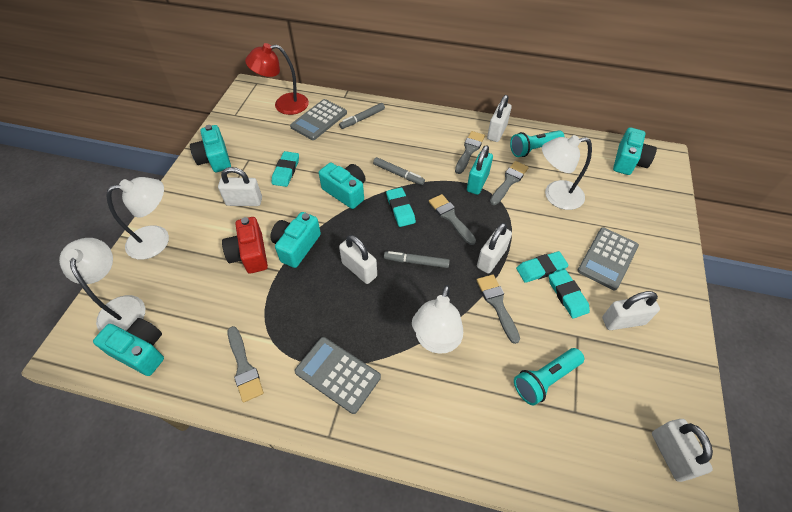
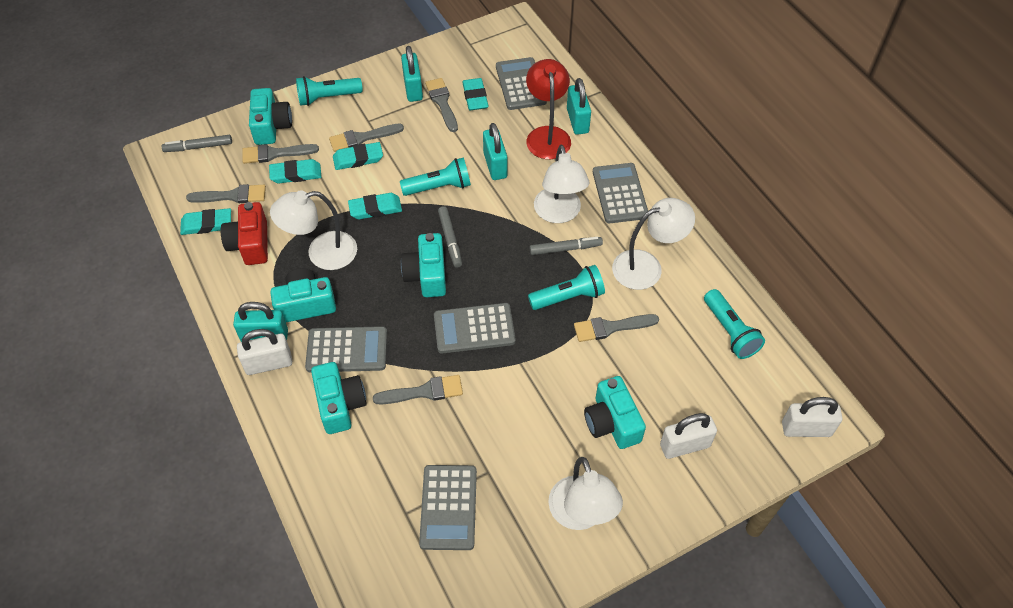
grey brush: [228,326,264,403] [429,194,476,245] [455,131,485,174] [477,274,520,344] [490,161,529,205] = 5 -> [186,184,266,203] [242,144,319,164] [329,123,404,152] [373,375,463,405] [425,78,458,132] [574,314,659,342] = 6
grey calculator: [290,99,347,140] [295,337,381,414] [577,227,639,290] = 3 -> [305,326,387,372] [419,465,477,550] [434,303,516,353] [496,57,547,110] [593,163,648,223] = 5
turquoise eraser: [272,151,299,187] [386,187,416,227] [516,251,569,283] [549,269,590,319] = 4 -> [180,208,231,235] [269,159,321,183] [333,142,383,170] [348,193,402,219] [462,78,489,110] = 5
turquoise flashlight: [510,130,564,157] [514,348,584,406] = 2 -> [296,76,363,106] [400,157,471,196] [528,265,605,310] [704,289,765,359] = 4
turquoise padlock: [467,145,493,195] = 1 -> [233,302,288,342] [401,46,423,102] [483,123,507,180] [567,78,591,135] = 4
white padlock: [218,167,262,206] [339,235,377,284] [477,223,512,273] [487,95,512,142] [602,291,660,330] [652,419,713,482] = 6 -> [237,329,292,375] [660,413,717,459] [782,397,842,437] = 3

